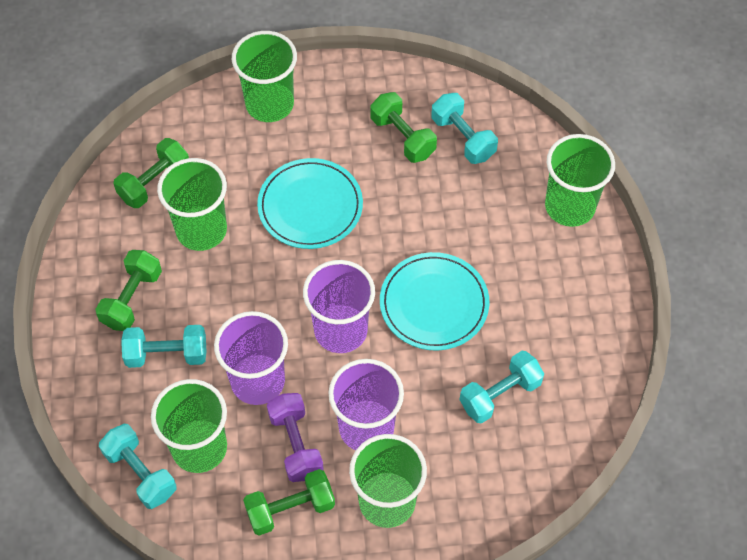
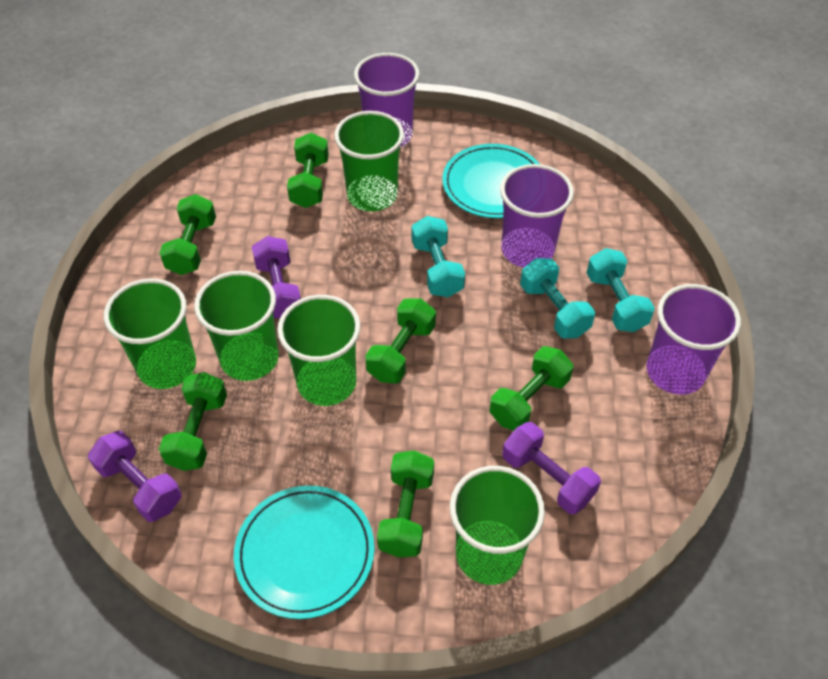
green dumbbell: [95,250,162,331] [113,138,189,208] [243,469,335,536] [370,92,437,163] = 4 -> [159,194,216,275] [159,372,227,471] [287,133,329,208] [365,299,436,383] [377,450,434,557] [489,346,573,431] = 6
purple dumbbell: [267,393,324,482] = 1 -> [88,431,182,522] [252,236,301,319] [502,422,601,514] = 3
turquoise dumbbell: [99,424,177,509] [121,325,206,368] [431,93,498,164] [460,351,544,424] = 4 -> [412,216,465,297] [520,258,595,339] [587,248,655,332] = 3

